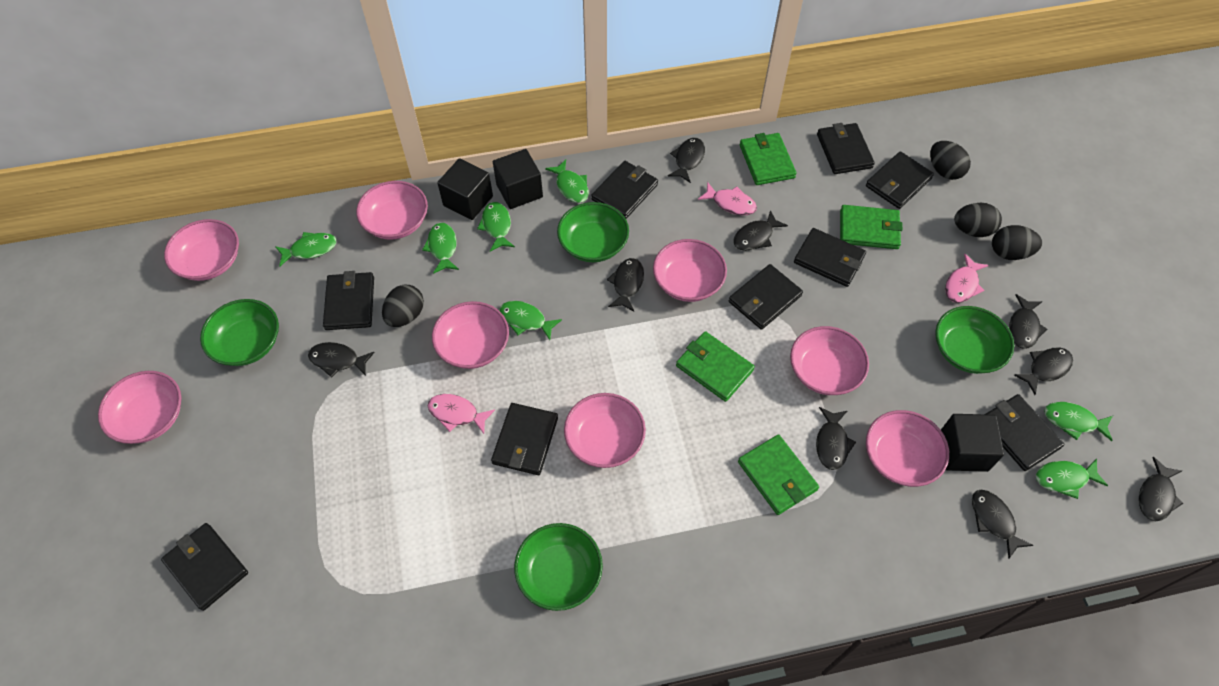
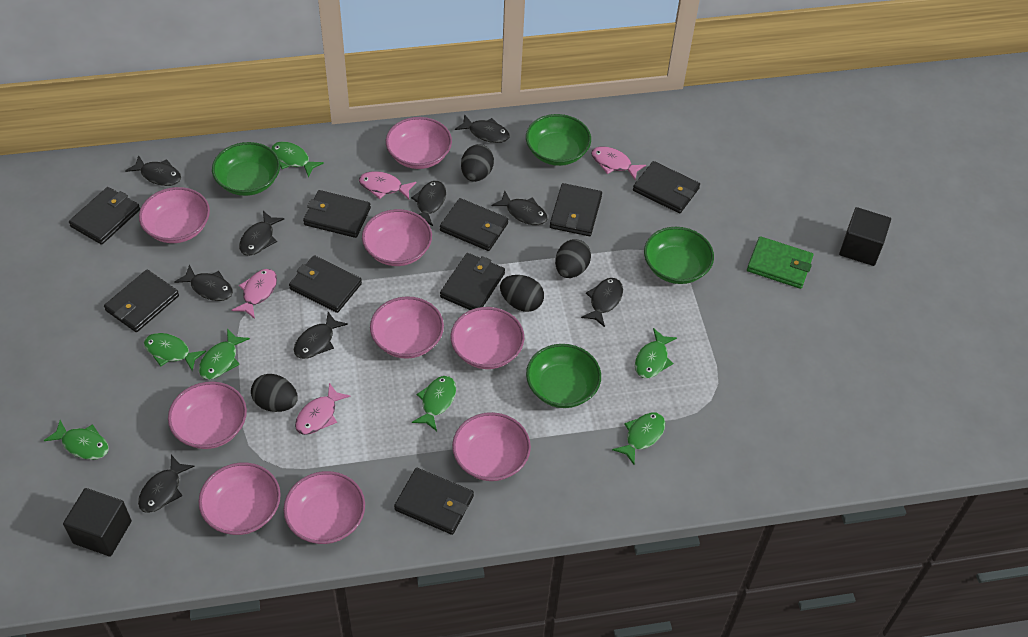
black cube: [437,158,493,220] [493,149,543,209] [941,414,1004,472] = 3 -> [63,488,132,557] [839,207,891,266] = 2
green wallet: [676,331,755,402] [738,434,819,515] [740,133,797,185] [840,205,903,249] = 4 -> [747,236,814,289] = 1
pink bowl: [98,371,181,444] [164,219,239,281] [356,181,428,240] [432,301,509,369] [564,393,646,468] [653,239,727,302] [790,326,869,395] [866,410,949,487] = 8 -> [139,187,210,243] [168,381,247,449] [198,463,281,535] [284,471,365,544] [362,209,432,266] [370,296,444,359] [386,117,452,169] [451,307,524,369] [452,412,531,481] = 9
pink fish: [428,394,495,434] [698,182,757,215] [945,254,989,303] = 3 -> [232,269,277,319] [295,383,351,435] [359,171,417,199] [591,146,646,180] = 4

